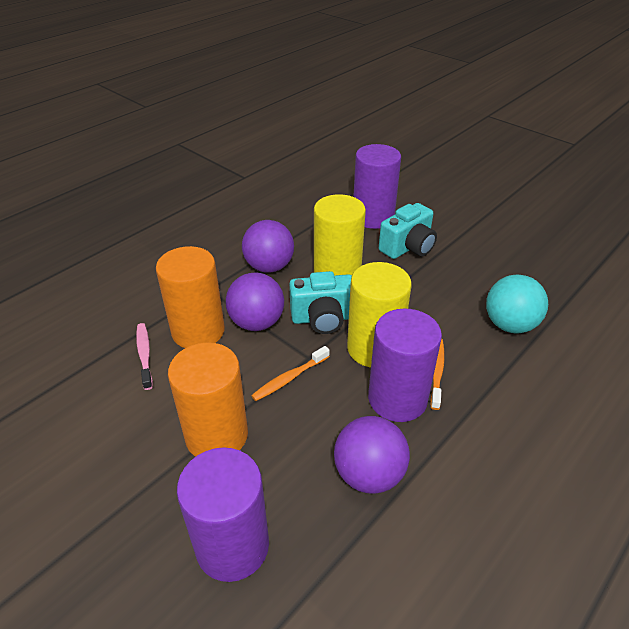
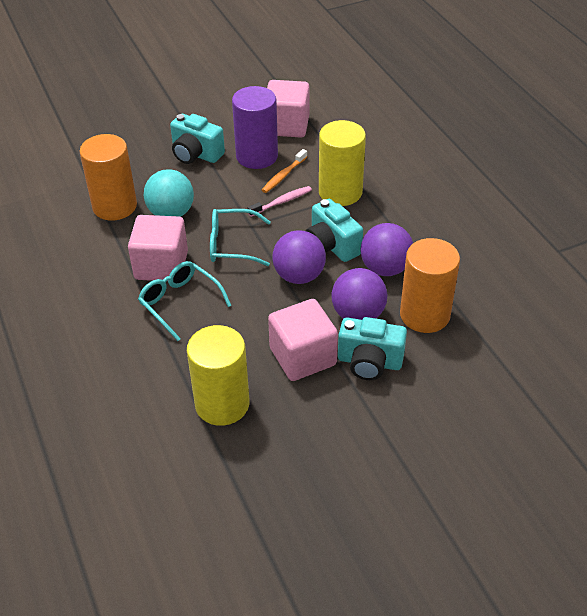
orange toothbrush: [251,346,330,401] [430,339,445,410] = 2 -> [262,149,307,193] = 1
pink cube: none = 0 -> [128,215,188,281] [267,80,310,138] [268,299,338,381] = 3
purple cylinder: [177,447,269,582] [353,144,401,229] [368,308,442,422] = 3 -> [232,86,278,169] = 1
turquoise camera: [289,271,352,334] [379,203,437,259] = 2 -> [170,114,225,164] [305,199,363,262] [338,317,407,380] = 3
turquoise glasses: none = 0 -> [138,261,232,341] [210,209,271,266] = 2

